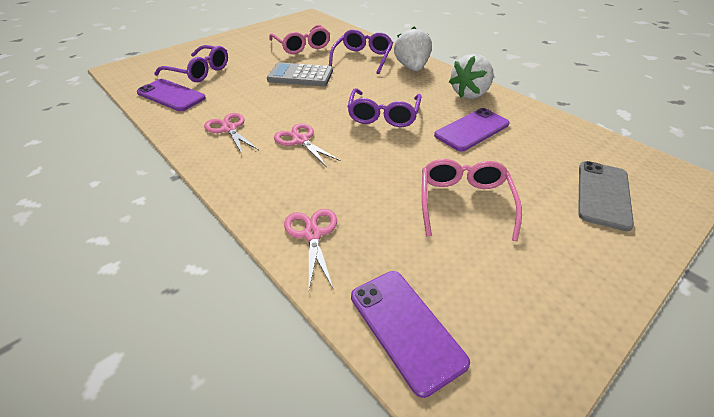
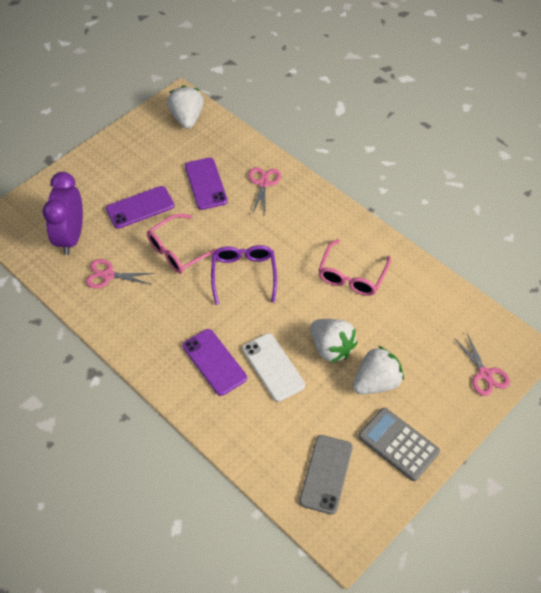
purple clock: none = 0 -> [42,172,83,255] = 1
purple glasses: [154,45,228,82] [329,29,393,74] [347,88,422,127] = 3 -> [211,245,277,305] = 1
white phone: none = 0 -> [242,333,305,402] = 1
white strawberry: [394,26,432,71] [449,54,494,99] = 2 -> [167,85,204,129] [310,319,358,363] [353,346,404,394] = 3

